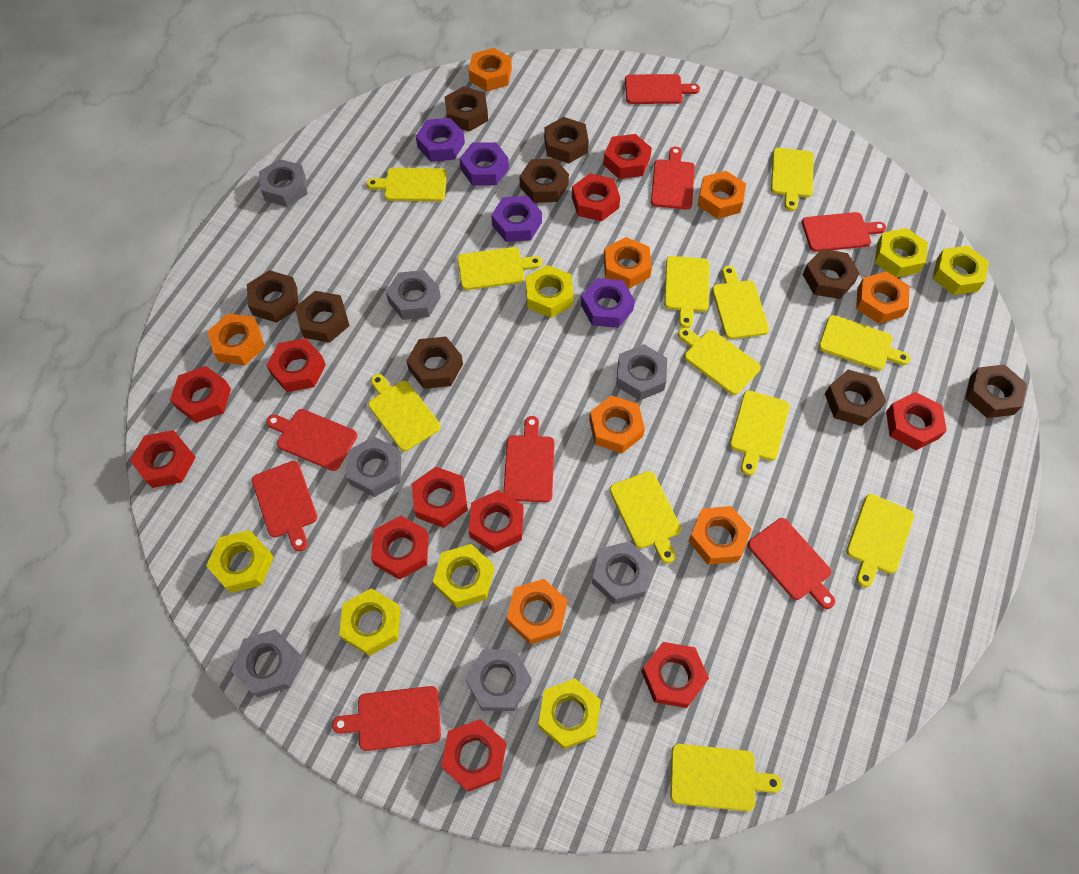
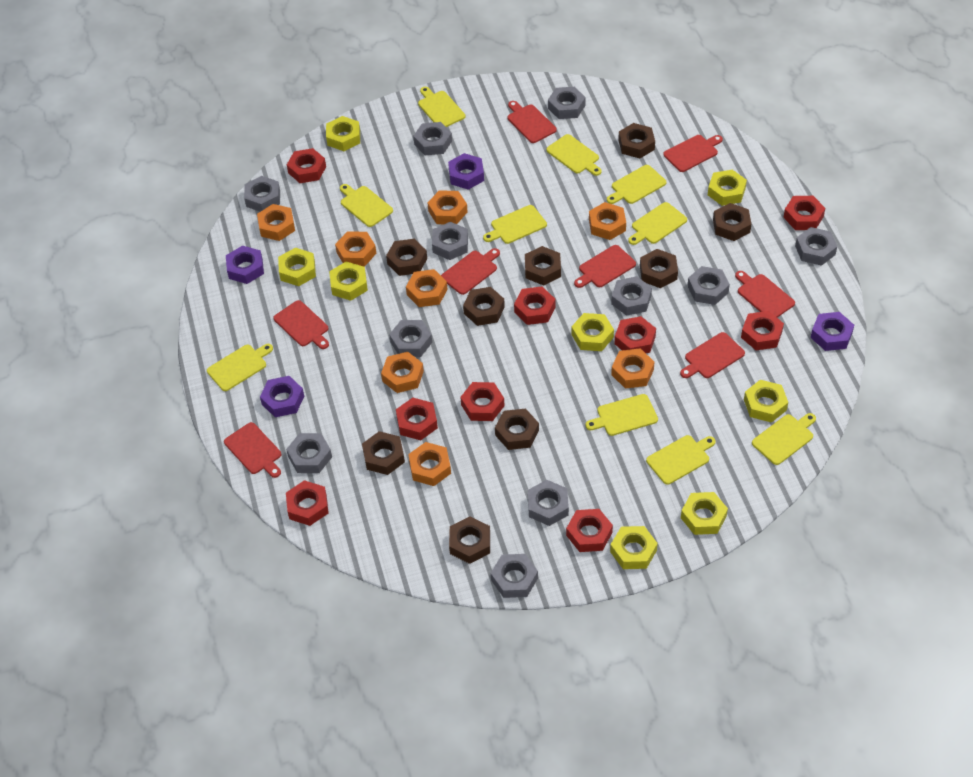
grey nut: [231,629,301,697] [259,159,308,207] [346,437,401,497] [386,270,441,320] [465,649,531,711] [592,541,652,605] [616,344,667,401] = 7 -> [244,176,280,212] [286,433,332,473] [389,320,432,357] [413,122,452,155] [432,222,468,260] [491,554,538,598] [528,480,569,526] [548,87,586,119] [611,276,652,316] [687,266,730,305] [795,227,837,266] = 11
red nut: [130,430,196,488] [170,366,231,423] [266,338,326,392] [371,516,429,580] [412,467,468,528] [441,719,506,792] [469,490,524,553] [572,173,620,221] [603,134,652,179] [641,642,709,708] [886,392,947,450] = 11 -> [286,480,329,526] [287,148,326,183] [396,398,438,440] [460,382,504,421] [514,286,555,325] [566,509,613,552] [615,316,656,353] [741,311,784,350] [783,196,825,230] = 9
yellow cutting board: [366,168,447,201] [368,374,441,451] [457,247,542,290] [610,471,681,564] [664,256,709,328] [670,744,782,811] [678,327,761,395] [712,266,769,339] [730,390,790,475] [771,148,814,211] [819,315,910,371] [846,494,914,587] = 12 -> [207,344,273,391] [340,184,393,227] [418,87,465,127] [483,205,547,244] [546,134,602,176] [586,394,658,436] [607,165,666,204] [628,202,687,245] [646,435,715,485] [752,413,816,465] = 10
yellow nut: [206,530,274,593] [339,588,400,656] [433,544,494,608] [526,265,573,318] [538,678,601,749] [874,228,928,278] [933,246,989,295] = 7 -> [278,247,316,286] [326,116,360,151] [329,262,368,301] [571,313,614,351] [610,526,658,569] [681,492,728,535] [708,170,747,206] [744,380,788,423] = 8

